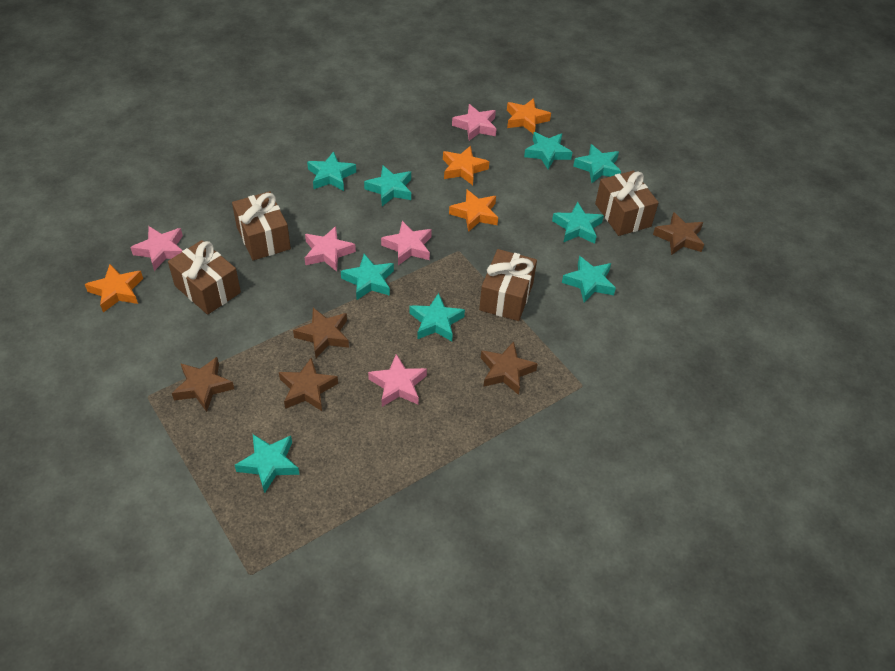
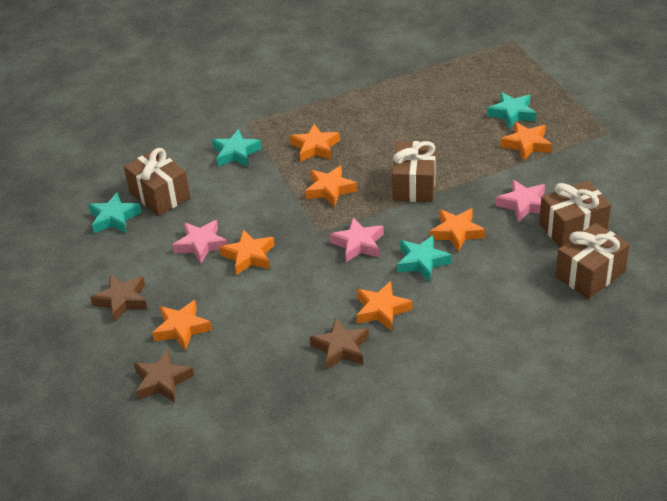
brown star: [172,357,234,412] [279,358,338,411] [293,308,349,358] [481,341,538,395] [653,212,704,255] = 5 -> [90,275,147,322] [134,350,194,402] [310,318,369,370] = 3
orange star: [85,264,143,312] [443,146,490,185] [449,190,498,232] [507,98,551,133] = 4 -> [152,300,212,351] [220,229,275,275] [290,124,340,162] [305,166,357,207] [357,281,413,331] [430,208,485,252] [500,122,552,161] = 7
pink star: [130,226,183,271] [305,226,356,272] [368,354,427,407] [381,221,432,265] [452,104,497,141] = 5 -> [173,220,228,264] [330,218,384,262] [496,179,545,222] = 3
turquoise star: [235,434,299,494] [307,151,356,191] [341,254,394,300] [364,165,411,206] [409,293,465,341] [524,132,572,169] [552,202,604,244] [562,256,616,302] [573,144,621,183] = 9 -> [88,192,142,233] [212,129,262,167] [397,235,452,282] [487,92,536,129] = 4

